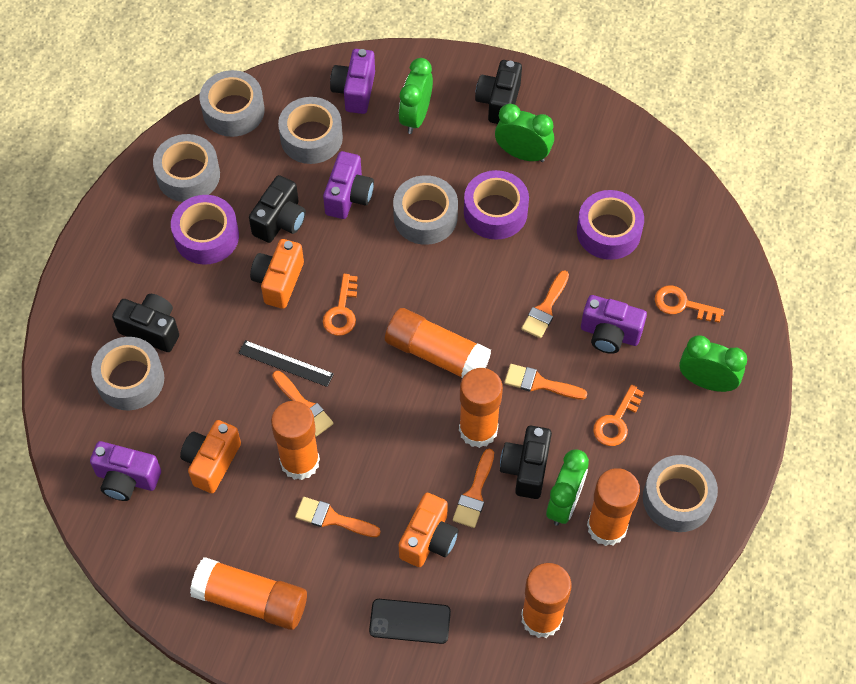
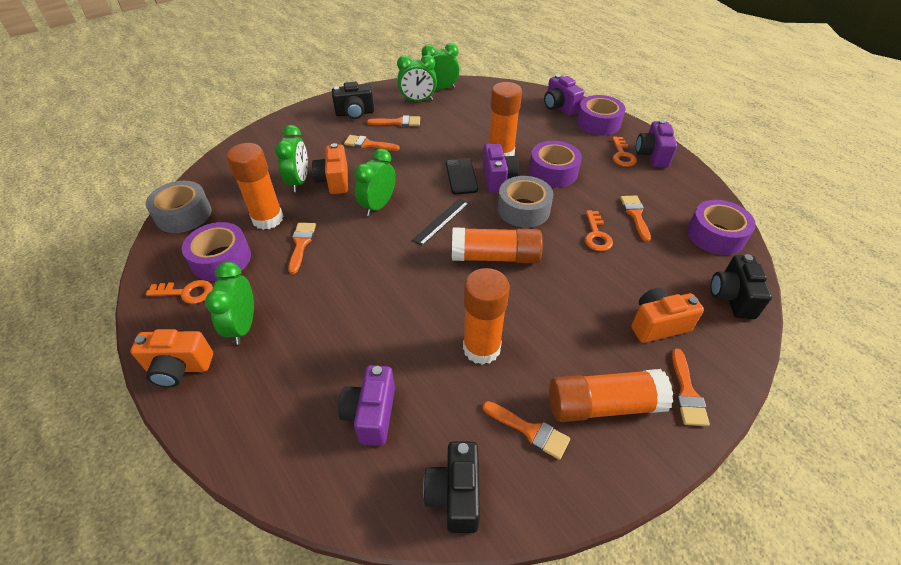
black camera: [112,294,179,352] [249,175,306,243] [475,60,522,124] [500,426,552,499] = 4 -> [332,82,374,119] [423,441,480,533] [710,254,772,319] = 3
green clock: [399,58,433,134] [495,104,554,162] [546,449,589,526] [679,335,747,392] = 4 -> [205,262,254,345] [275,125,308,192] [354,148,396,216] [397,55,437,102] [422,43,460,89] = 5
grey tape: [91,337,164,410] [153,134,220,202] [200,70,264,137] [278,97,343,164] [393,175,458,245] [643,455,718,532] = 6 -> [146,181,211,233] [498,176,553,228] = 2
orange brush: [272,371,334,437] [295,497,381,537] [453,449,494,528] [504,364,587,400] [521,270,569,338] = 5 -> [288,223,316,274] [344,135,400,151] [367,115,420,127] [483,401,570,460] [620,196,651,242] [672,349,710,426] = 6
orange glue stick: [190,557,307,630] [271,401,320,480] [385,308,491,378] [459,368,503,448] [521,563,572,638] [587,468,640,546] = 6 -> [227,143,284,230] [452,227,543,264] [463,268,510,365] [489,82,522,156] [549,369,673,422] = 5
purple tape: [171,195,239,265] [464,170,529,240] [577,190,644,260] = 3 -> [182,222,251,281] [529,141,582,187] [577,95,626,135] [687,200,756,255] = 4

